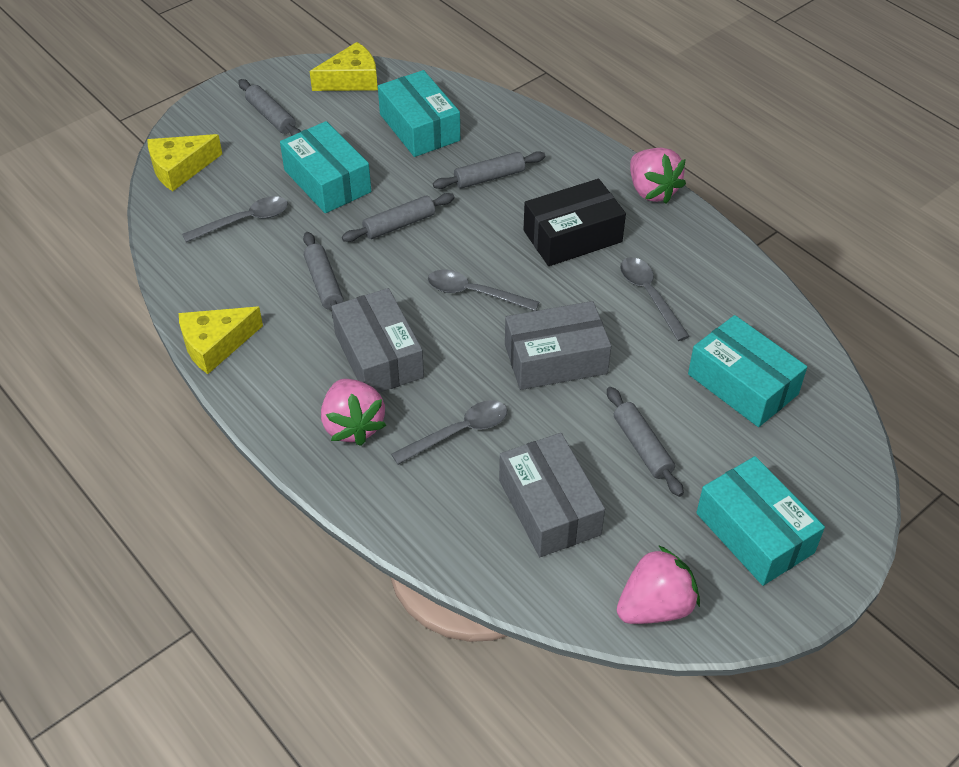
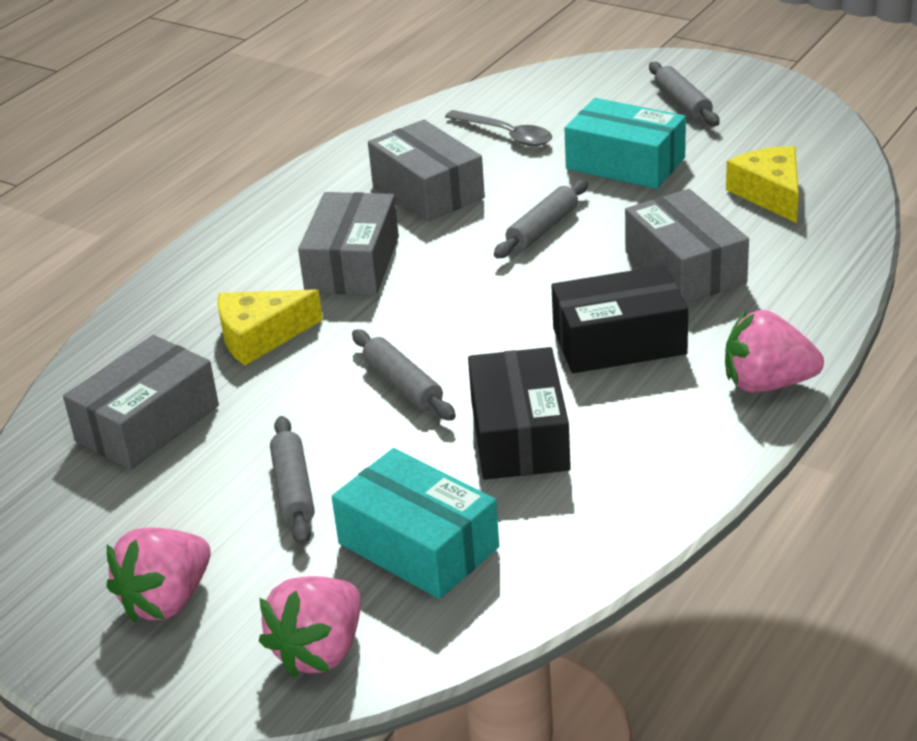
black box: [523,179,626,266] = 1 -> [468,347,571,480] [551,265,688,373] = 2
grey box: [331,288,424,393] [499,433,605,557] [505,301,611,390] = 3 -> [63,335,219,470] [298,192,399,295] [368,119,485,221] [625,189,749,303] = 4
grey rolling pin: [238,79,301,136] [303,232,343,318] [342,193,455,242] [433,151,545,189] [607,387,684,497] = 5 -> [270,416,315,545] [352,329,456,421] [494,179,588,258] [649,62,720,126] = 4
grey spoon: [182,196,288,242] [391,400,507,465] [428,270,539,311] [620,257,690,341] = 4 -> [445,110,552,147] = 1
turquoise box: [280,121,371,213] [378,70,460,157] [688,315,807,427] [696,456,825,586] = 4 -> [332,448,499,599] [565,98,686,189] = 2
yellow cheese: [148,134,222,191] [179,307,263,374] [310,42,378,91] = 3 -> [217,289,323,366] [726,146,799,223] = 2

